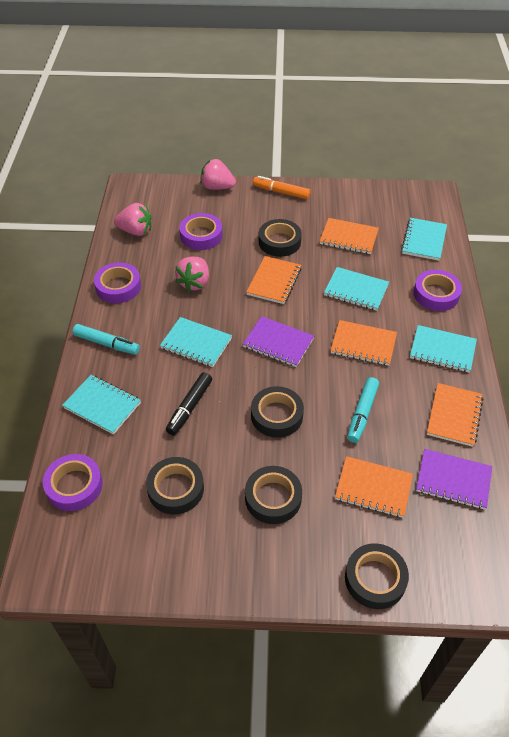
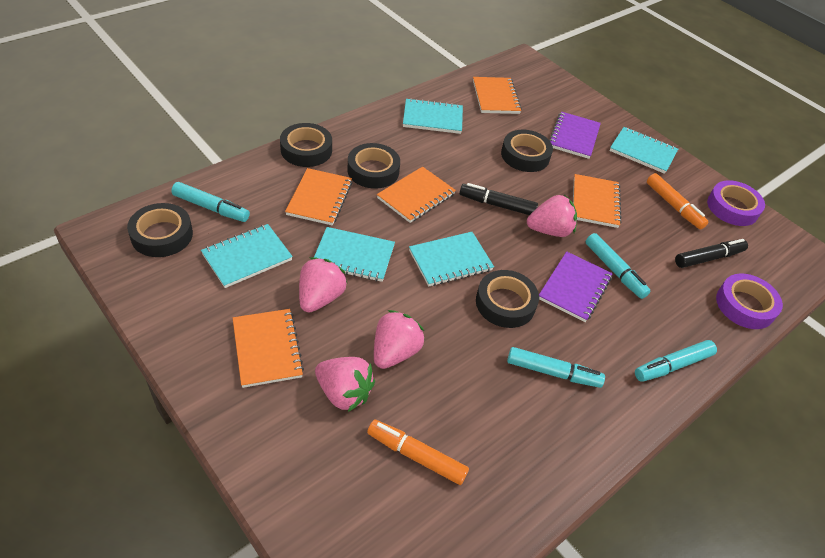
black marker: [166,372,212,435] = 1 -> [459,183,538,215] [675,239,748,268] = 2
orange marker: [253,176,311,199] = 1 -> [367,420,469,485] [647,173,709,230] = 2
pink strawberry: [114,203,151,236] [175,257,209,292] [200,159,236,190] = 3 -> [299,257,347,313] [315,357,375,412] [374,310,425,369] [527,195,577,237] = 4
purple tape: [43,454,103,511] [94,262,141,303] [179,213,223,250] [413,270,462,311] = 4 -> [707,180,765,226] [716,273,783,329] = 2
turquoise marker: [73,324,140,355] [347,377,379,443] = 2 -> [171,182,250,222] [507,347,605,388] [586,233,651,299] [635,340,717,382] = 4

